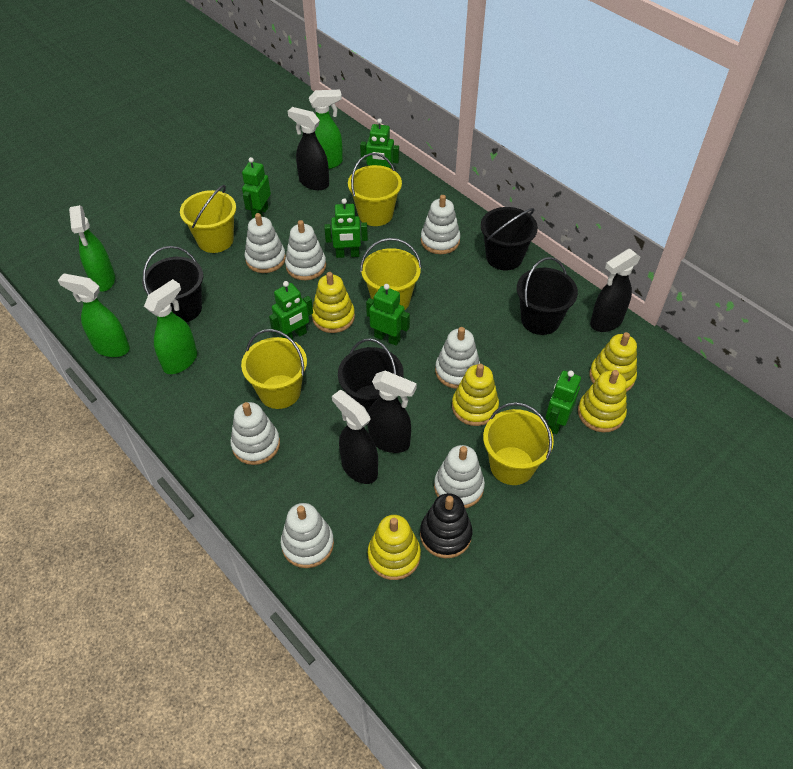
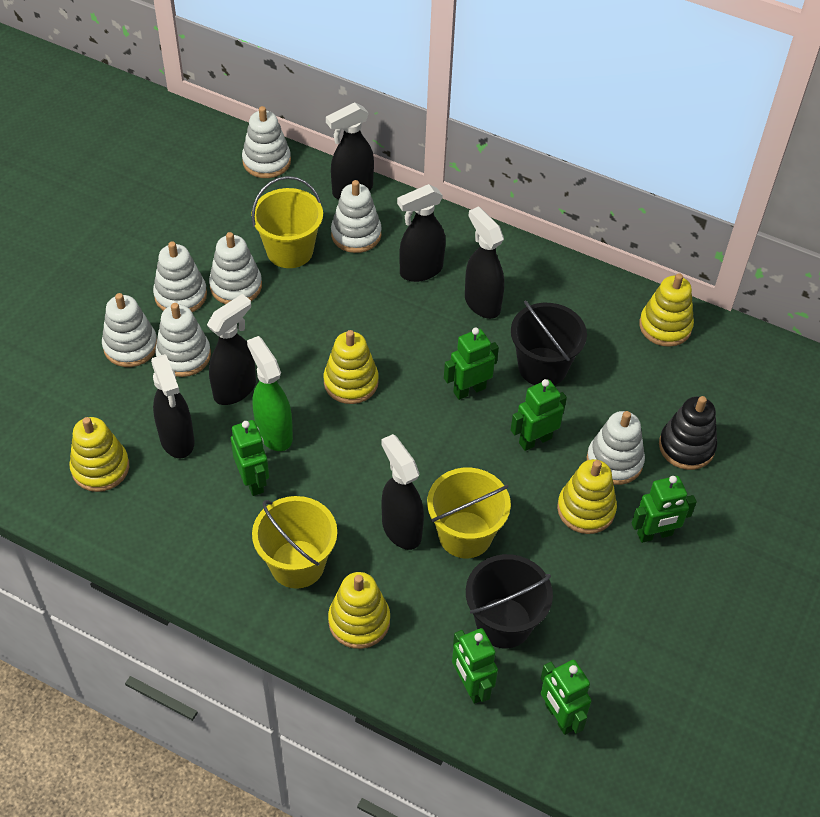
black bucket: [142,246,203,322] [338,338,404,412] [481,207,538,270] [517,257,578,335] = 4 -> [466,554,553,648] [511,300,587,385] = 2
black spray bottle: [288,107,329,190] [332,390,378,484] [368,370,417,453] [590,249,641,332] = 4 -> [151,354,195,458] [207,294,256,405] [326,103,374,199] [381,434,424,550] [397,184,445,282] [465,206,504,319] = 6
green spray bottle: [58,273,130,357] [69,205,115,292] [144,279,197,374] [309,90,343,169] = 4 -> [247,336,293,451] = 1
yellow bucket: [180,185,236,253] [241,329,307,409] [348,153,402,226] [360,238,422,310] [483,402,554,485] = 5 -> [251,176,323,268] [252,496,337,589] [427,468,511,558] = 3

